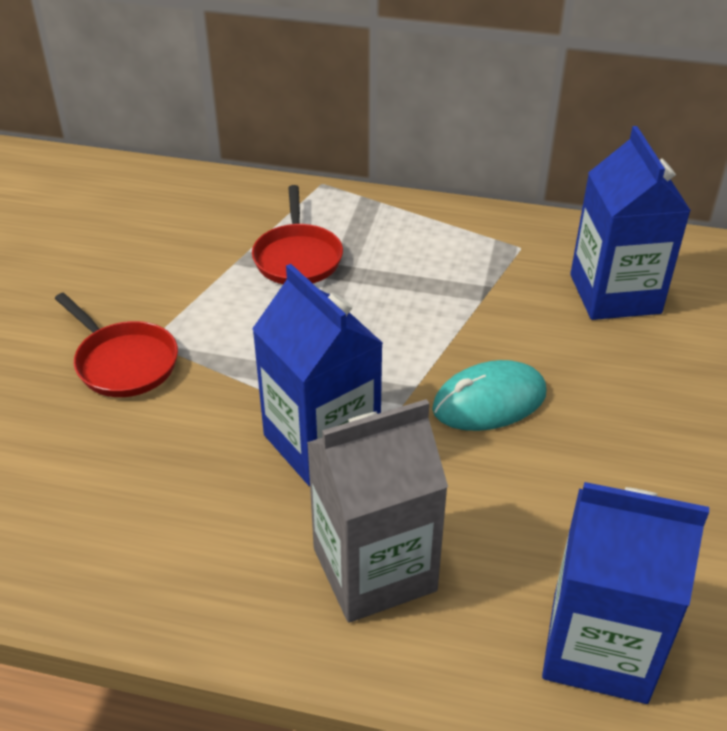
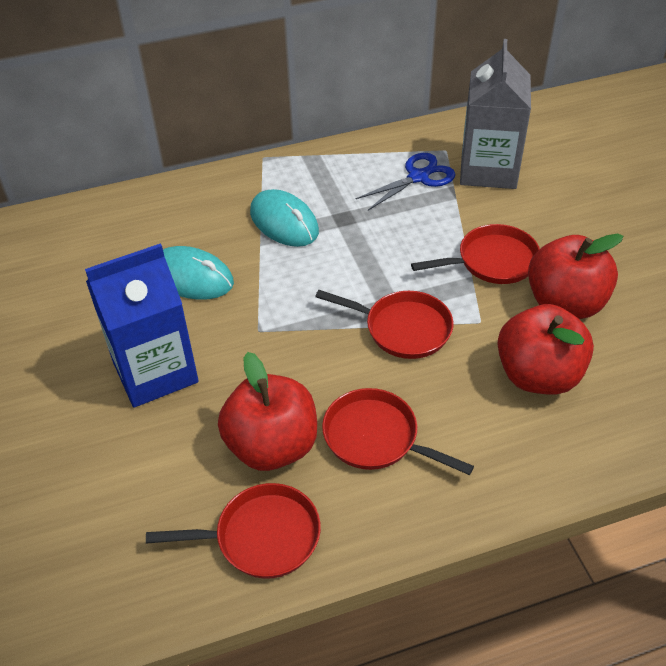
blue carton: [252,264,383,487] [542,482,709,704] [570,126,691,320] = 3 -> [85,243,199,407] = 1
blue scissors: none = 0 -> [355,153,455,210] = 1
red apple: none = 0 -> [218,352,317,471] [498,304,594,395] [528,234,623,319] = 3
red pan: [55,293,178,397] [252,185,343,284] = 2 -> [146,483,321,579] [315,290,454,359] [322,388,474,475] [411,224,540,284] = 4
turquoise mouse: [432,360,547,431] = 1 -> [163,246,234,300] [250,189,319,247] = 2

